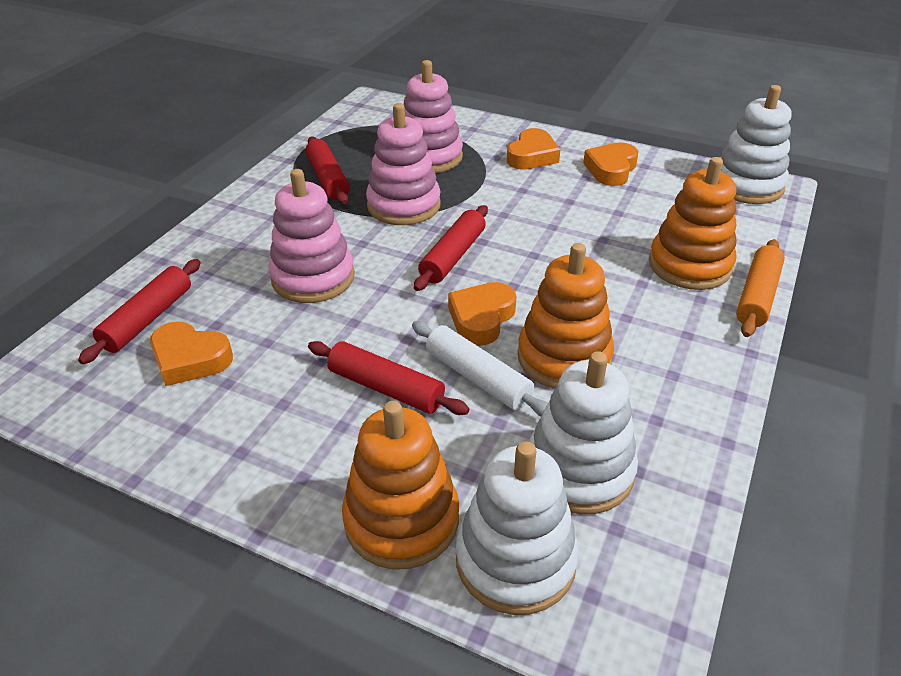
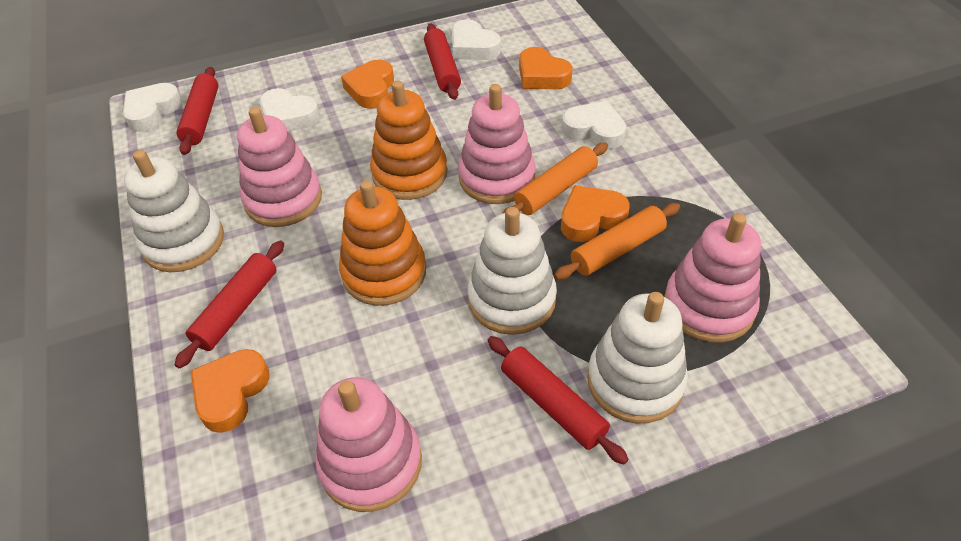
orange rolling pin: [736,239,785,337] = 1 -> [502,143,608,215] [554,203,680,280] = 2
orange stacking toy: [342,401,459,569] [517,243,614,389] [649,157,736,290] = 3 -> [339,180,426,306] [370,80,447,200] = 2
pink stacking toy: [269,169,355,303] [366,103,441,225] [404,60,463,173] = 3 -> [237,107,322,227] [315,377,422,512] [458,84,536,204] [664,213,761,343] = 4
white heart: none = 0 -> [123,83,182,132] [259,88,320,132] [452,20,501,60] [561,101,626,149] = 4
white rolling pin: [412,321,548,416] = 1 -> none = 0

